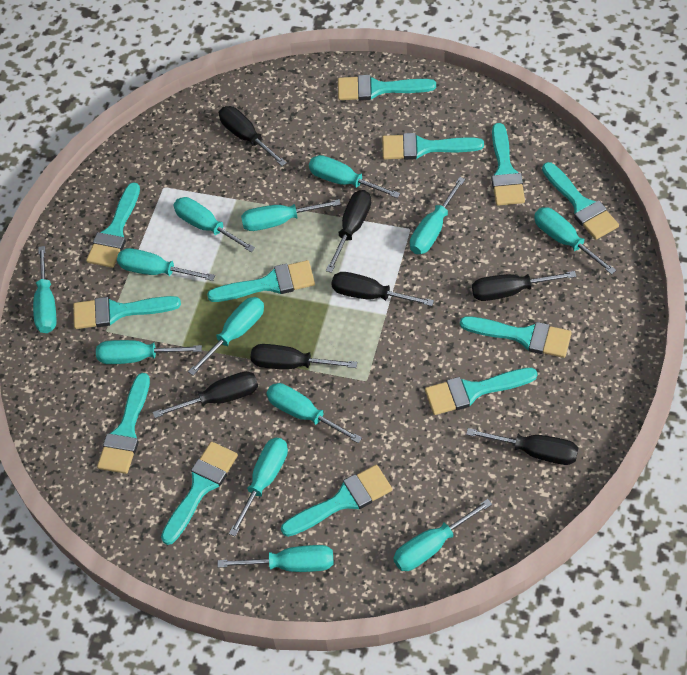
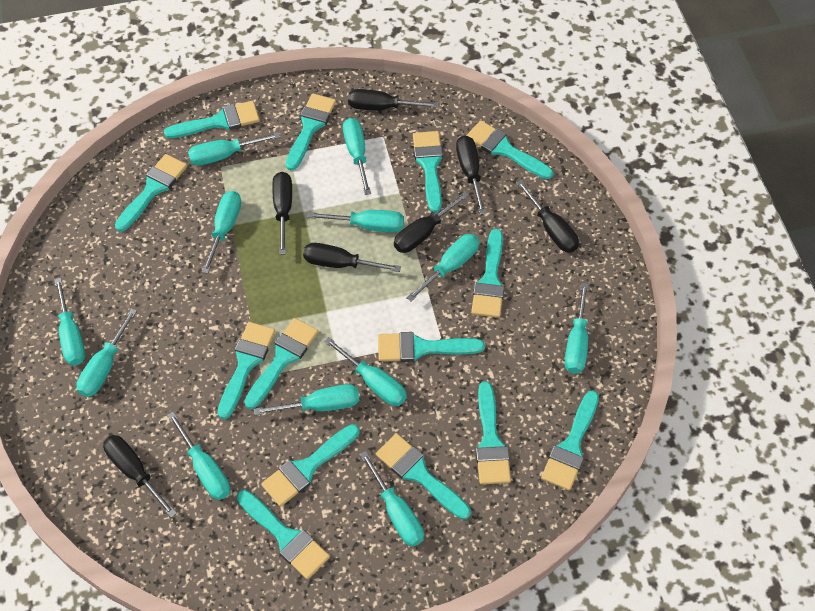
turquoise brush: [73,296,181,329] [86,182,140,268] [97,373,150,474] [161,442,238,545] [207,260,315,302] [281,465,392,537] [338,75,436,100] [382,133,484,160] [425,368,538,415] [460,316,572,358] [491,123,525,206] [542,162,619,240] = 12 -> [115,154,187,232] [164,101,260,138] [217,322,275,419] [236,490,330,579] [244,318,318,409] [261,424,359,507] [286,93,336,171] [376,433,471,520] [378,332,485,362] [413,131,443,213] [466,121,553,179] [471,229,505,318] [476,381,511,485] [541,390,599,490] = 14
turquoise screwdriver: [33,246,56,333] [96,340,202,364] [117,248,215,281] [173,197,255,252] [188,297,264,375] [218,545,333,572] [229,438,288,537] [241,199,341,231] [266,383,362,443] [309,155,400,198] [393,499,492,571] [410,177,465,254] [534,207,616,275] = 13 -> [54,278,85,365] [76,308,137,397] [167,412,230,500] [188,132,280,166] [202,191,241,274] [254,384,360,415] [307,210,404,233] [324,337,407,406] [343,118,371,195] [360,451,424,547] [406,234,479,302] [565,283,588,374] = 12

